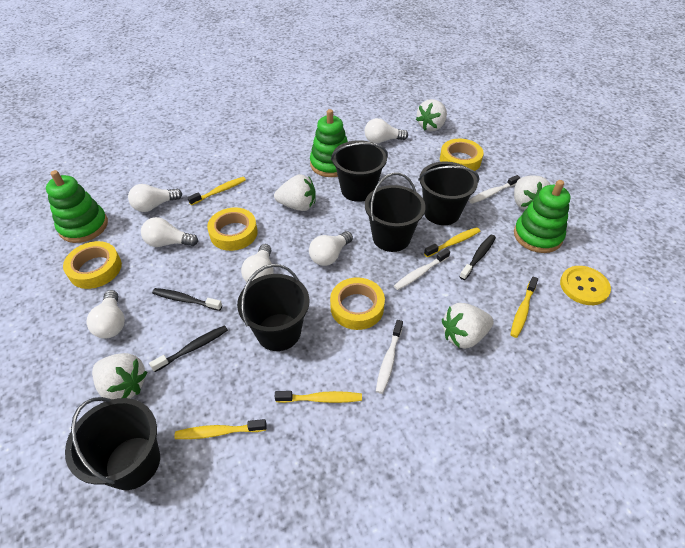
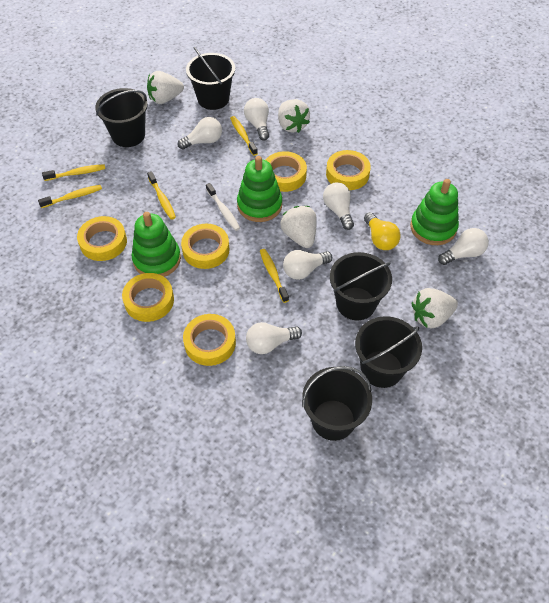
black toothbrush: [149,325,228,372] [152,288,222,311] [460,235,496,280] = 3 -> none = 0
white strawberry: [92,353,148,399] [274,174,316,211] [416,99,447,131] [442,303,494,349] [514,175,550,210] = 5 -> [147,71,184,104] [278,99,310,133] [280,206,317,248] [412,288,458,329] = 4
white toothbrush: [376,320,403,394] [394,248,450,290] [469,175,520,204] = 3 -> [206,183,240,231] = 1
yellow button: [560,266,611,305] = 1 -> none = 0
yellow light bulb: none = 0 -> [364,212,401,250] = 1
yellow tape: [63,241,122,289] [207,208,258,251] [330,277,385,330] [440,139,483,171] = 4 -> [77,216,127,261] [122,273,174,322] [181,224,230,269] [183,314,236,366] [266,151,307,192] [326,150,371,190] = 6

